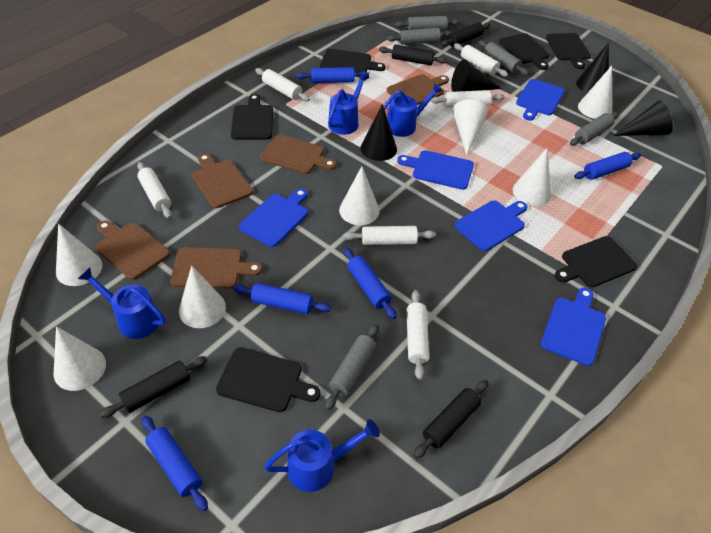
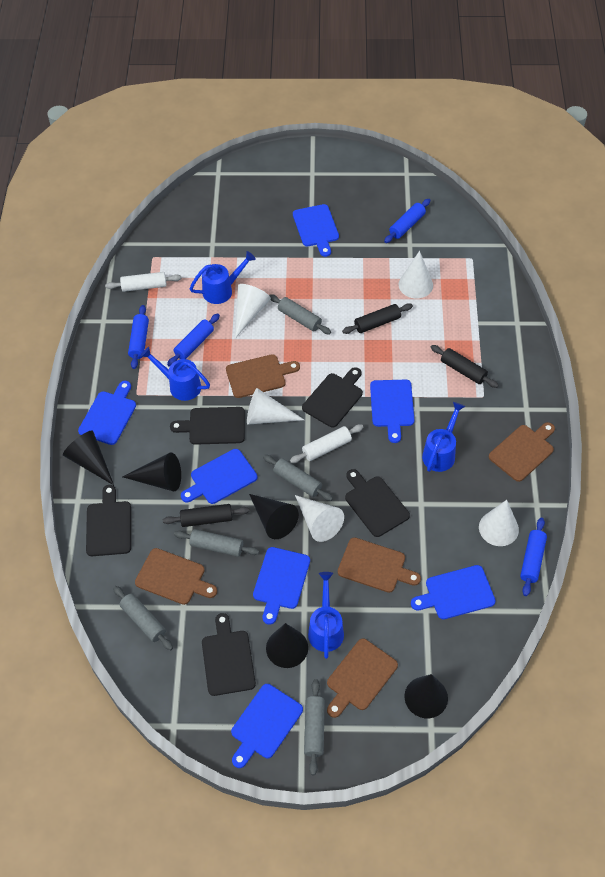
black cone: [361,104,397,161] [451,59,502,92] [576,42,609,93] [613,101,673,136] = 4 -> [63,430,114,485] [122,452,181,491] [249,494,299,539] [266,623,308,668] [404,674,448,718] = 5
black cutting board: [216,347,320,412] [231,94,273,140] [320,49,386,73] [499,33,549,70] [546,33,591,69] [554,236,637,288] = 6 -> [86,485,131,556] [170,407,245,445] [202,613,256,696] [302,367,363,428] [345,469,410,537] = 5
black rolling pin: [99,356,207,418] [379,45,448,66] [413,380,489,459] [440,22,490,47] = 4 -> [163,504,250,527] [342,303,413,334] [430,345,499,388] = 3
blue cutting board: [239,188,308,247] [397,150,474,190] [455,200,528,251] [516,79,565,121] [541,288,606,366] = 5 -> [78,381,136,445] [181,449,257,504] [231,684,303,768] [253,547,310,625] [293,204,339,257] [370,380,414,443] [411,565,496,619] = 7
blue rolling pin: [141,415,208,511] [233,283,331,314] [296,67,369,83] [344,248,396,319] [574,152,641,180] = 5 -> [128,305,149,369] [167,314,220,367] [384,199,430,243] [520,518,547,596] = 4
white cone: [53,327,106,391] [56,224,102,286] [179,265,226,328] [339,166,380,225] [452,100,488,155] [513,148,552,206] [578,66,612,119] = 7 -> [235,284,271,338] [247,388,304,425] [295,495,344,542] [399,251,433,298] [479,500,519,546] = 5
white rolling pin: [137,162,172,219] [255,68,310,102] [343,226,436,245] [406,290,430,380] [431,90,505,107] [454,43,508,77] = 6 -> [105,272,181,292] [290,424,363,463] = 2

